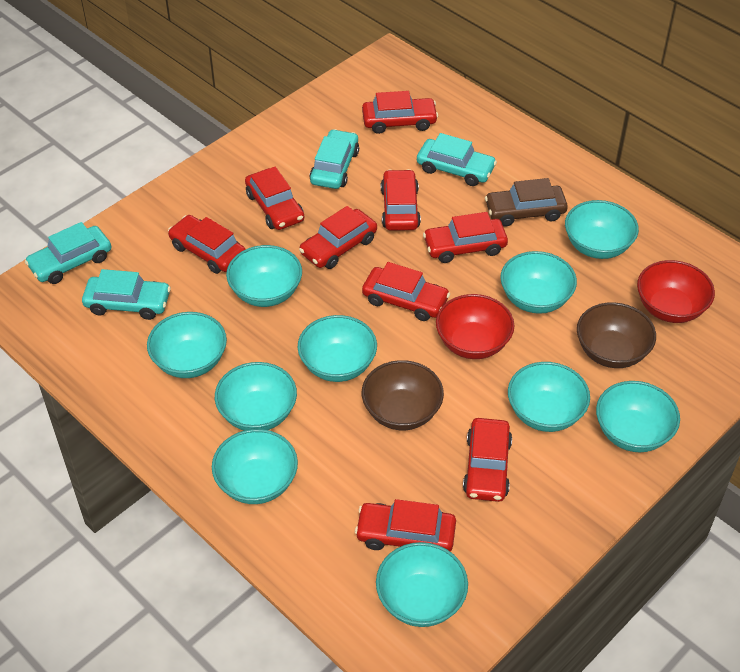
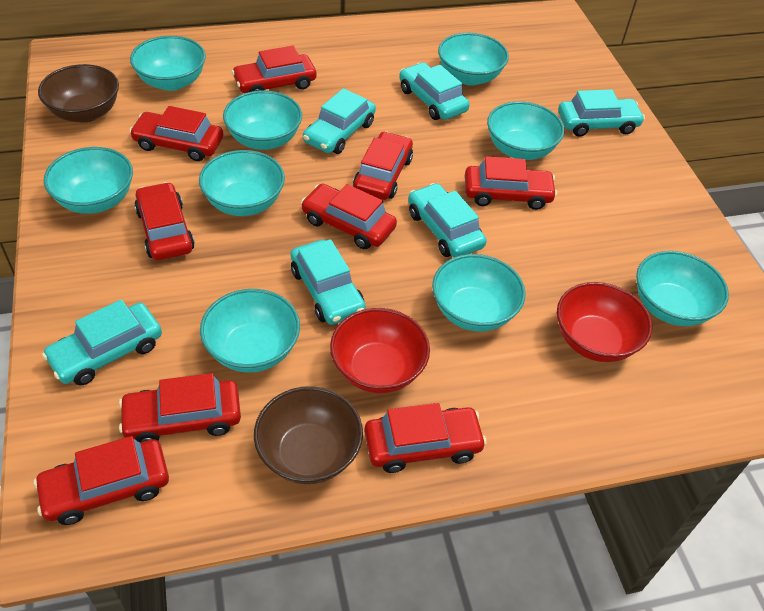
brown car: [485,178,568,227] = 1 -> none = 0
turquoise bowl: [147,312,227,378] [212,429,298,504] [215,362,297,431] [226,245,302,307] [298,315,377,382] [376,542,468,627] [500,251,577,314] [508,362,590,432] [565,200,639,259] [596,381,680,452] = 10 -> [44,147,133,214] [130,36,206,91] [199,150,285,216] [200,289,300,373] [223,91,302,150] [432,254,526,332] [438,33,509,86] [487,101,564,160] [636,251,729,326] = 9
turquoise car: [25,222,111,284] [82,269,171,320] [310,129,359,189] [417,133,497,186] = 4 -> [42,299,162,385] [290,239,366,325] [303,88,376,154] [399,62,470,120] [408,183,487,257] [558,89,645,137] = 6

